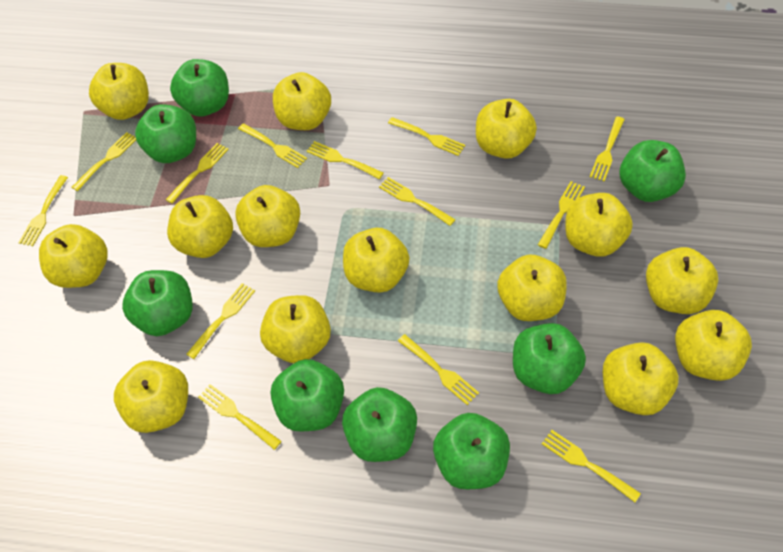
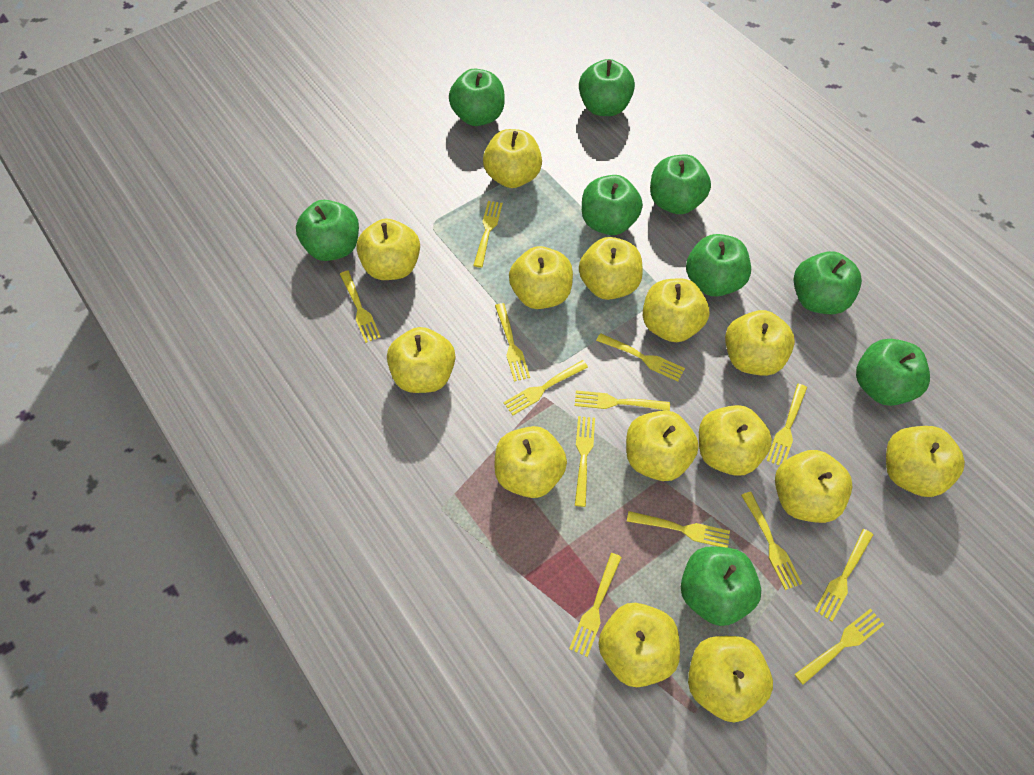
green apple: [122,270,193,336] [135,104,196,163] [170,59,229,117] [271,359,344,432] [342,387,417,462] [433,413,510,490] [513,323,586,394] [620,140,686,202] = 8 -> [296,200,359,261] [449,68,505,126] [579,59,635,116] [582,175,643,235] [650,155,711,214] [681,546,761,626] [686,234,751,297] [793,251,862,314] [856,339,930,406] = 9

